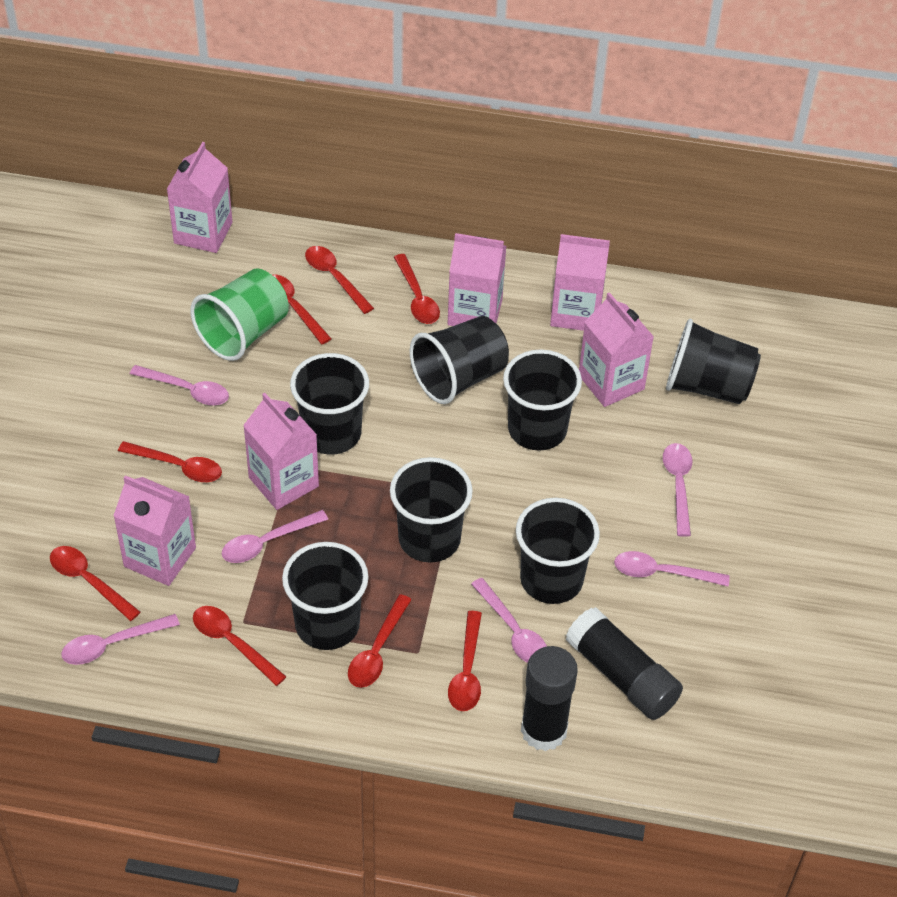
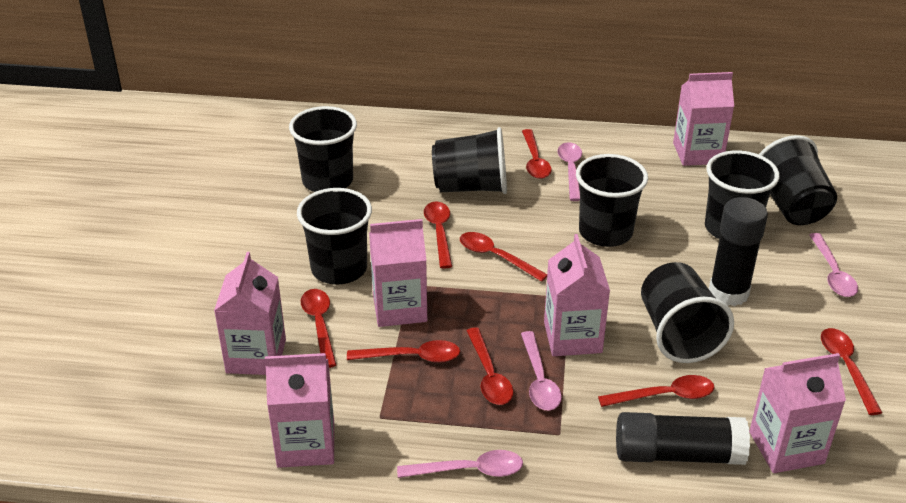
green cup: [191,269,289,361] = 1 -> none = 0
pink spoon: [61,614,180,665] [130,365,229,406] [222,510,328,563] [471,578,547,663] [614,551,730,586] [663,443,692,537] = 6 -> [397,450,523,478] [521,331,562,411] [558,142,582,201] [809,233,858,297] = 4

